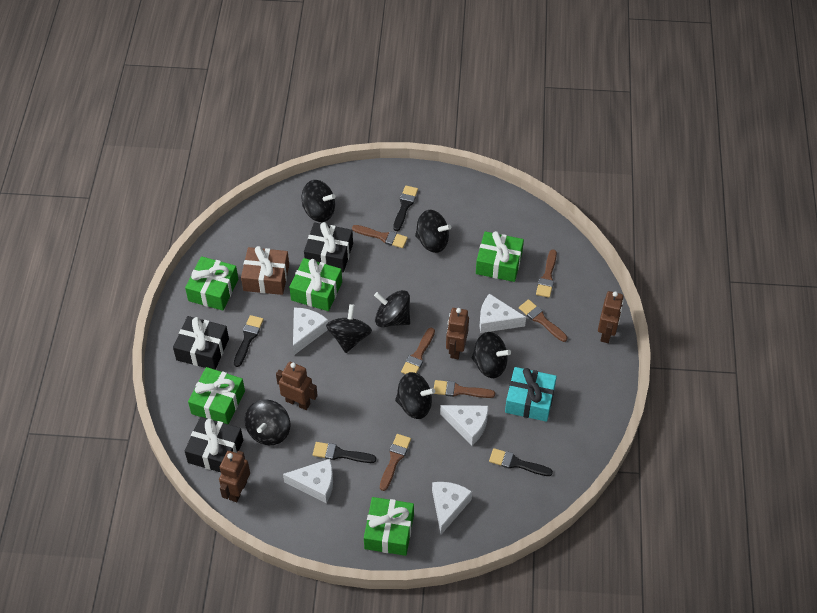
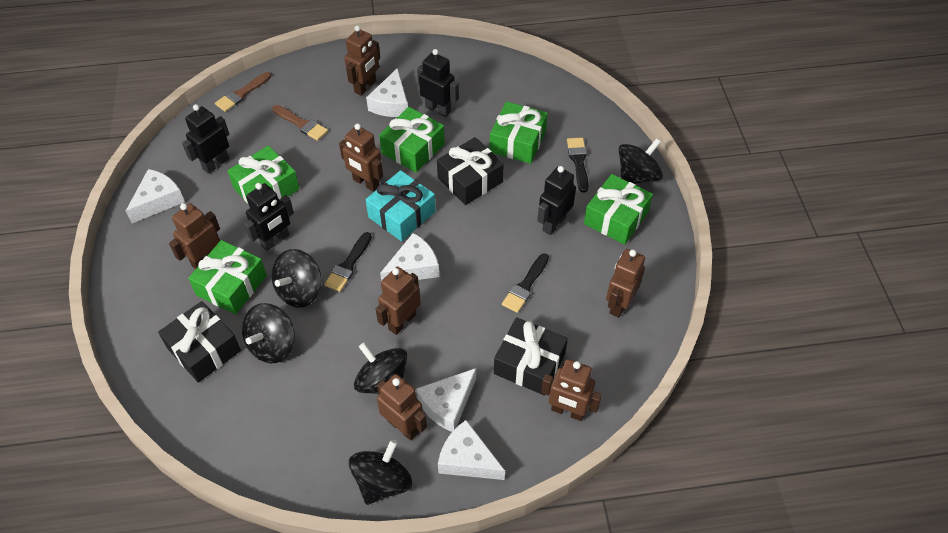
black brush: [234,315,264,367] [313,442,376,463] [393,186,418,231] [489,448,553,476] = 4 -> [324,232,372,292] [502,253,549,313] [567,138,588,193] = 3
black robot: none = 0 -> [182,104,229,174] [244,183,294,251] [417,49,459,117] [537,166,576,235] = 4
black spinning top: [245,399,291,445] [302,180,335,222] [326,304,372,353] [374,290,410,327] [395,372,435,419] [415,210,451,253] [472,332,511,378] = 7 -> [242,303,295,363] [272,249,322,308] [349,440,412,505] [354,343,407,394] [619,138,663,184] = 5
brown brush: [352,225,408,248] [380,434,411,491] [401,328,435,374] [434,380,495,398] [519,299,568,342] [536,249,557,298] = 6 -> [215,72,271,112] [272,105,328,141] = 2
brown gift: [241,246,289,295] = 1 -> none = 0
brown robot: [219,451,250,502] [276,362,318,410] [446,308,469,359] [598,291,624,343] = 4 -> [169,203,220,269] [339,124,383,192] [344,25,380,96] [376,267,421,335] [377,374,427,441] [541,359,602,421] [606,249,645,318] = 7

